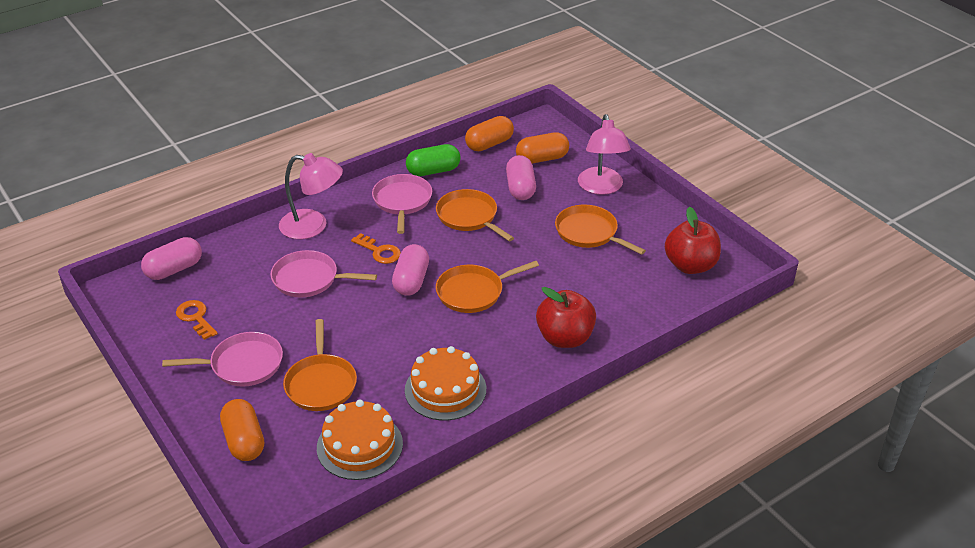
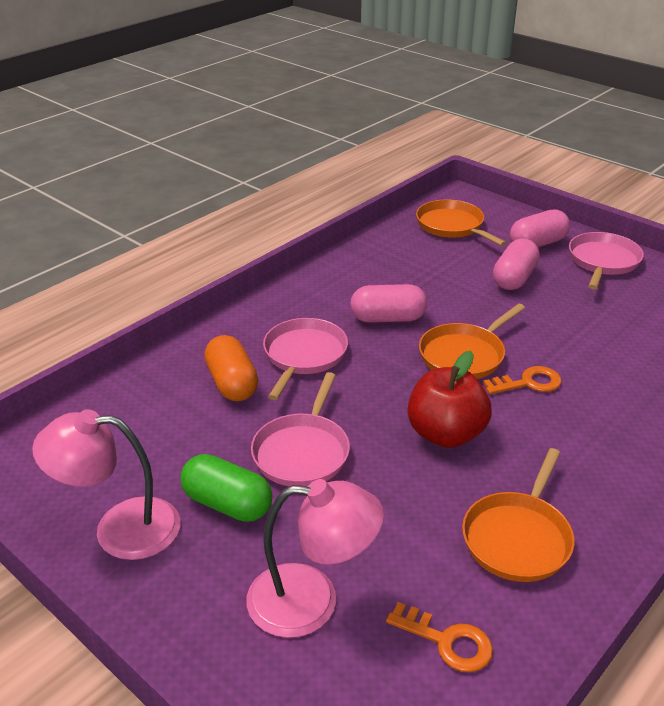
orange cake: [317,400,403,480] [405,346,486,420] = 2 -> none = 0
orange capsule: [220,399,264,461] [465,116,514,151] [516,132,569,164] = 3 -> [204,335,258,401] = 1
orange pan: [283,319,357,411] [436,189,514,241] [436,261,539,313] [555,205,646,255] = 4 -> [416,199,507,246] [419,303,525,379] [462,448,575,582] = 3
red apple: [536,287,596,348] [665,207,721,274] = 2 -> [408,351,492,448] = 1

